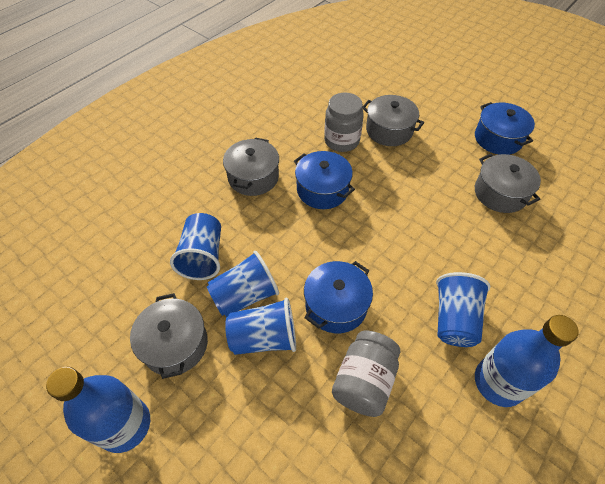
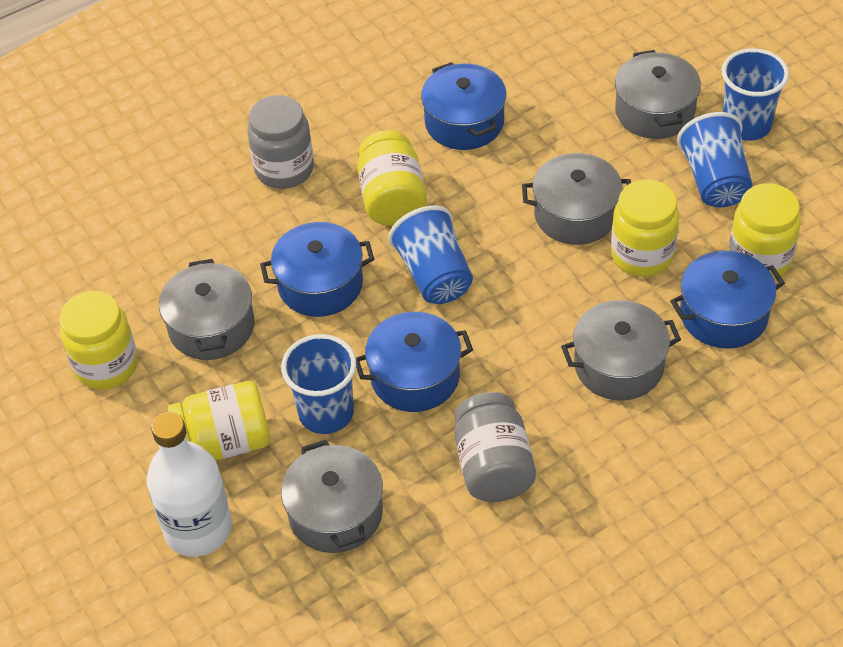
blue bottle: [46,367,150,453] [475,315,579,407] = 2 -> none = 0
blue pot: [294,151,355,209] [304,261,373,333] [475,102,535,155] = 3 -> [260,222,374,317] [356,312,473,412] [421,62,506,150] [670,251,785,349] = 4
grey pot: [130,293,208,379] [223,137,279,196] [362,95,424,146] [475,154,541,213] = 4 -> [159,259,254,360] [281,440,383,553] [522,153,631,245] [561,300,681,401] [615,50,701,139] = 5
white bottle: none = 0 -> [146,412,232,557] = 1
yellow jar: none = 0 -> [60,291,138,390] [168,381,270,460] [357,130,427,226] [611,179,679,277] [729,183,801,280] = 5

